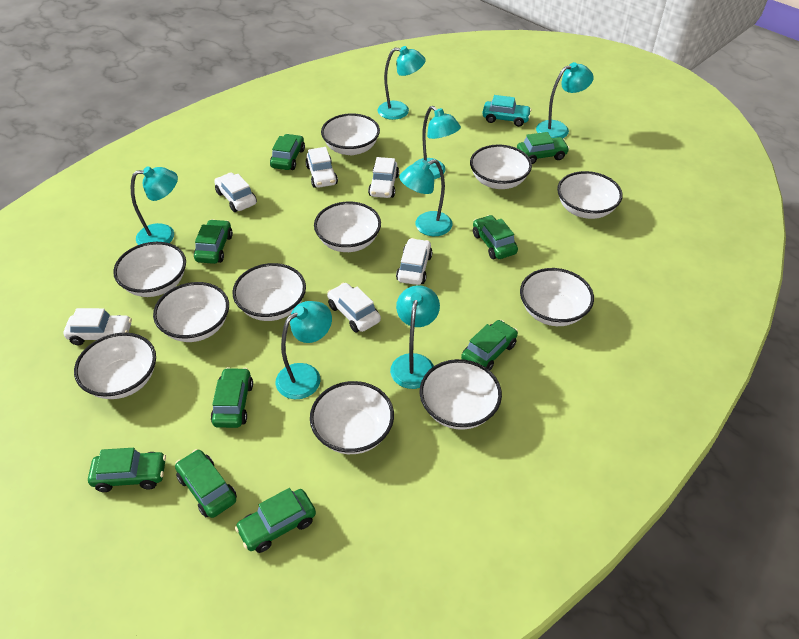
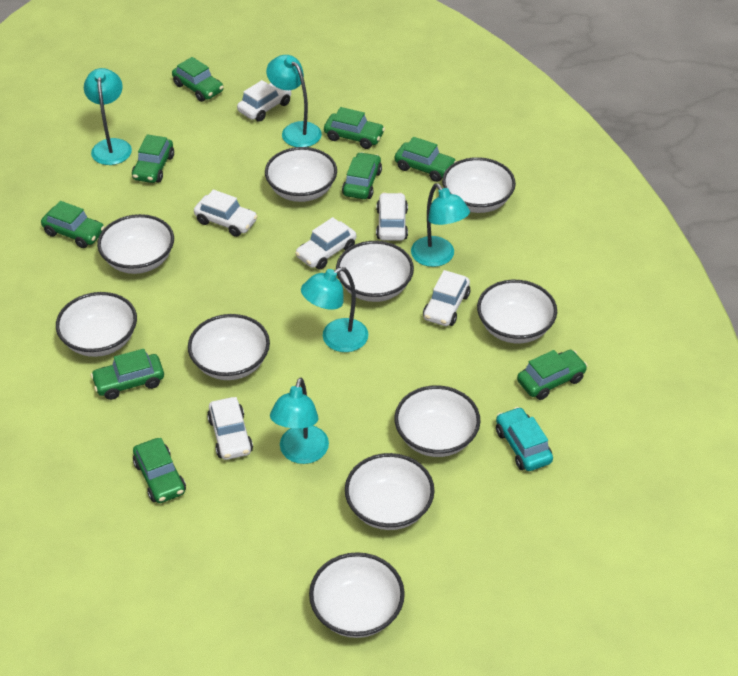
turquoise lamp: [131,166,178,245] [276,301,332,399] [377,46,426,120] [390,285,440,389] [399,159,453,236] [413,106,461,179] [536,62,594,138] = 7 -> [84,68,132,165] [266,55,322,147] [270,378,329,464] [301,267,368,352] [411,183,470,267] = 5
white bowl: [74,332,156,399] [113,242,186,297] [153,282,229,342] [232,263,306,321] [310,381,394,454] [314,202,381,252] [321,113,380,155] [420,359,502,430] [470,144,532,189] [520,268,594,326] [557,171,623,219] = 11 -> [56,292,137,357] [97,214,174,274] [188,314,270,380] [265,147,337,202] [309,552,405,638] [336,241,414,302] [345,453,435,530] [394,385,480,457] [442,157,516,213] [477,280,557,343] = 10

